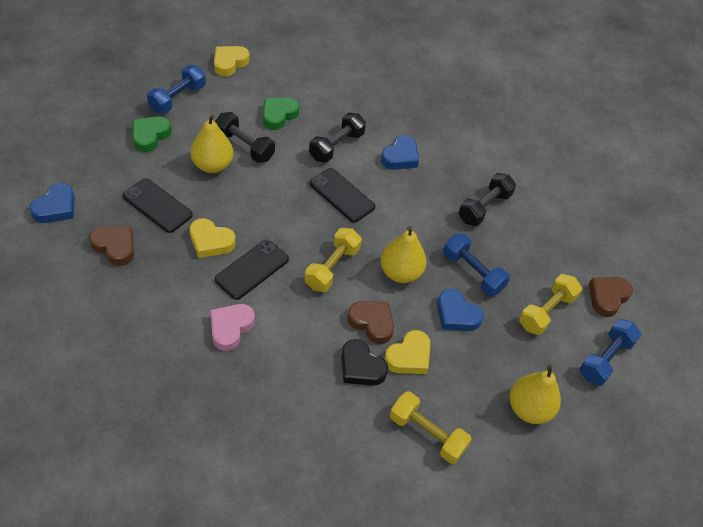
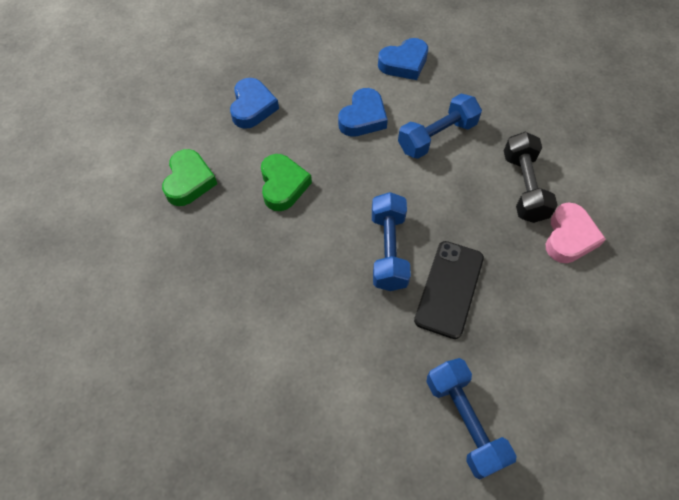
black dumbbell: [215,112,275,163] [309,113,366,163] [458,173,516,226] = 3 -> [504,132,558,223] = 1
black heart: [341,339,388,386] = 1 -> none = 0
black phone: [123,178,193,233] [215,240,289,300] [310,168,375,222] = 3 -> [414,241,484,339] = 1
brown heart: [89,226,134,266] [347,301,394,344] [589,277,633,317] = 3 -> none = 0
yellow dumbbell: [305,228,362,292] [390,391,472,464] [519,274,582,335] = 3 -> none = 0
yellow heart: [190,218,236,258] [214,46,250,76] [384,330,431,374] = 3 -> none = 0
yellow pear: [191,114,234,173] [381,226,427,283] [509,364,561,424] = 3 -> none = 0

